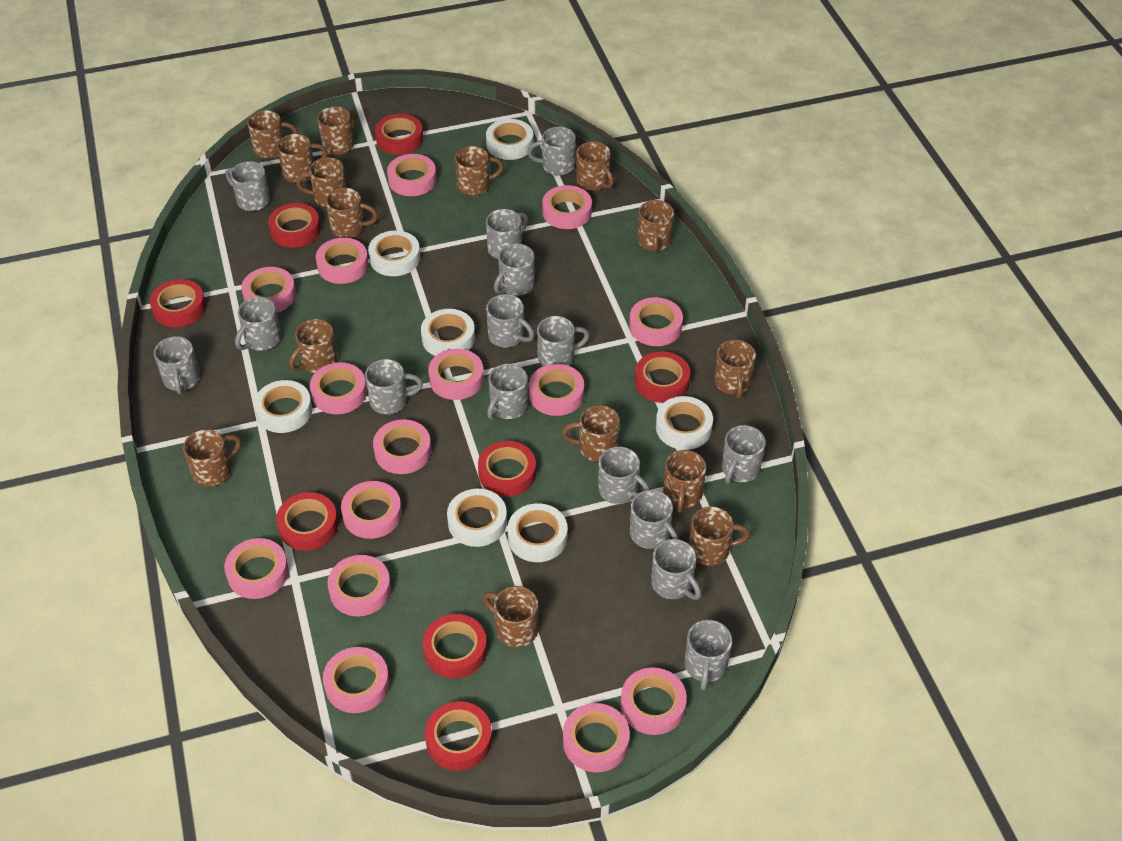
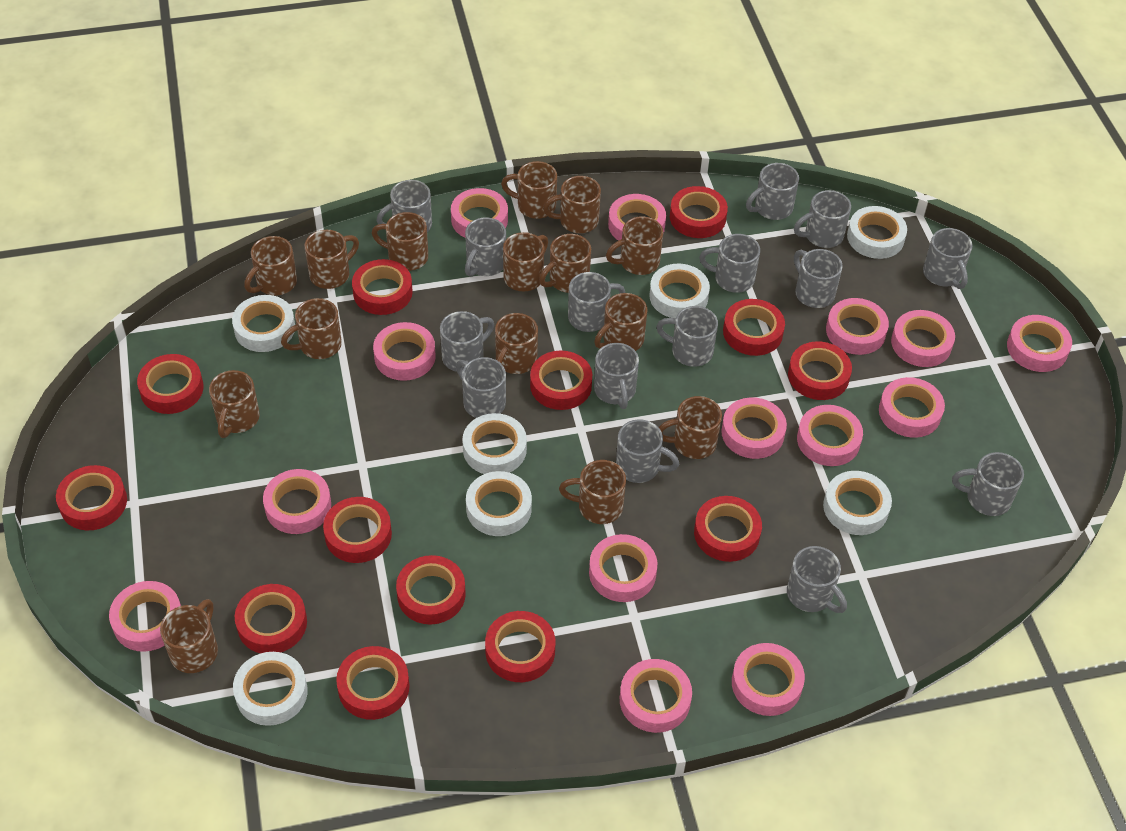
pink tape: [224,538,289,599] [241,267,296,313] [310,362,367,414] [316,238,369,284] [323,647,390,713] [328,555,391,616] [341,481,402,539] [373,419,431,474] [387,154,437,196] [428,349,484,400] [529,364,584,416] [542,185,592,229] [563,703,630,773] [621,667,687,735] [629,297,683,346] = 15 -> [109,581,181,652] [263,469,331,534] [373,322,436,381] [451,188,508,238] [589,534,657,602] [608,194,666,240] [620,659,692,733] [721,397,787,459] [732,643,805,716] [797,405,863,466] [826,298,889,355] [879,377,945,438] [891,310,955,367] [1007,315,1072,372] = 14
red tape: [150,279,206,327] [268,203,321,248] [276,492,338,551] [375,114,423,155] [423,614,487,679] [425,701,492,771] [478,441,536,497] [635,351,690,403] = 8 -> [56,465,127,530] [137,354,204,414] [235,584,307,653] [323,497,392,563] [336,646,410,720] [352,259,413,315] [396,555,466,625] [485,611,555,682] [530,350,592,410] [670,186,728,238] [694,496,762,562] [723,299,785,356] [788,341,852,400] = 13

